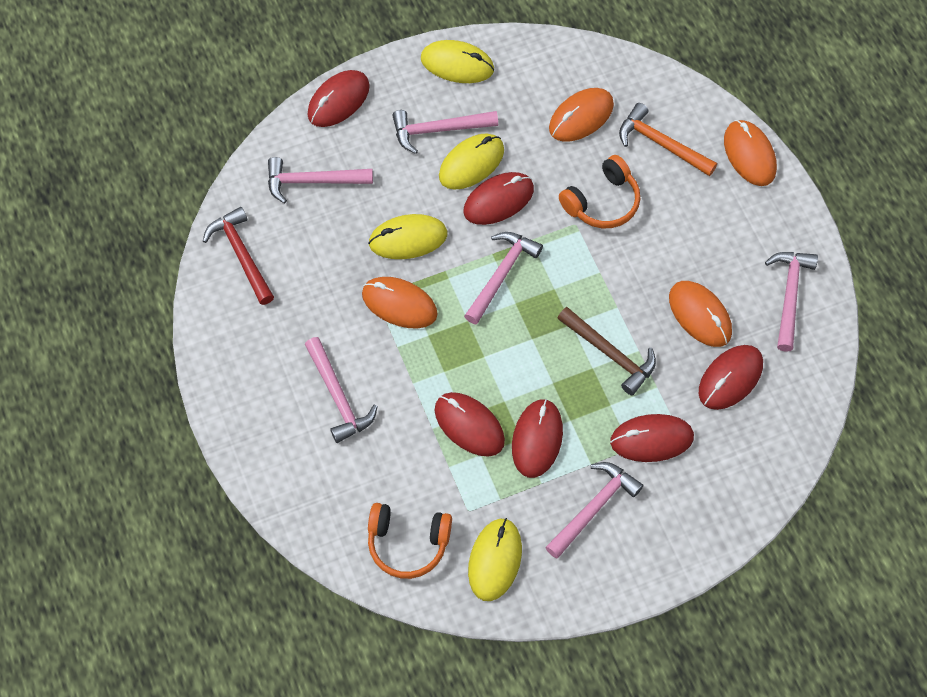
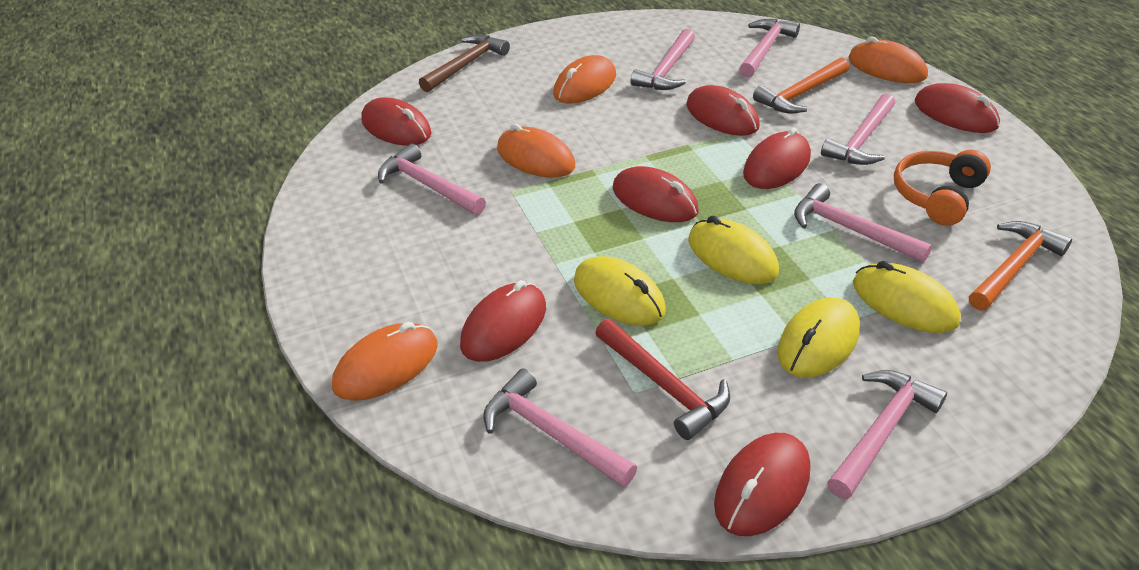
orange hammer: [619,103,717,176] = 1 -> [753,58,849,113] [969,221,1072,311] = 2
orange headphones: [368,503,452,579] [559,155,640,228] = 2 -> [894,150,991,226] = 1
pink hammer: [268,157,373,203] [305,337,378,443] [392,110,498,154] [464,232,543,325] [545,462,644,559] [765,252,818,352] = 6 -> [378,144,486,215] [483,368,637,487] [631,29,695,90] [739,19,800,78] [794,183,932,263] [821,94,895,165] [827,370,947,499] = 7
red mouse: [307,70,370,127] [435,392,505,457] [463,172,534,225] [512,399,563,478] [610,414,694,462] [699,345,763,410] = 6 -> [361,97,432,146] [460,280,546,362] [613,166,699,222] [686,85,760,136] [714,433,810,536] [743,127,811,189] [915,83,1000,133] = 7

